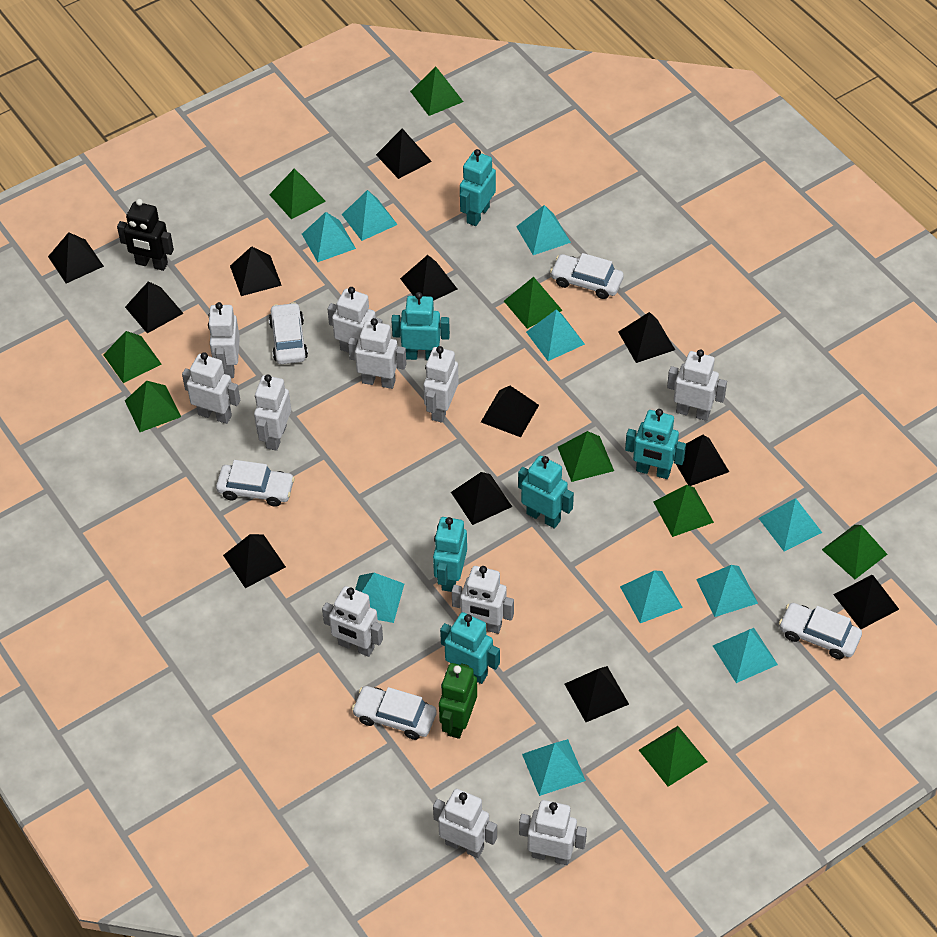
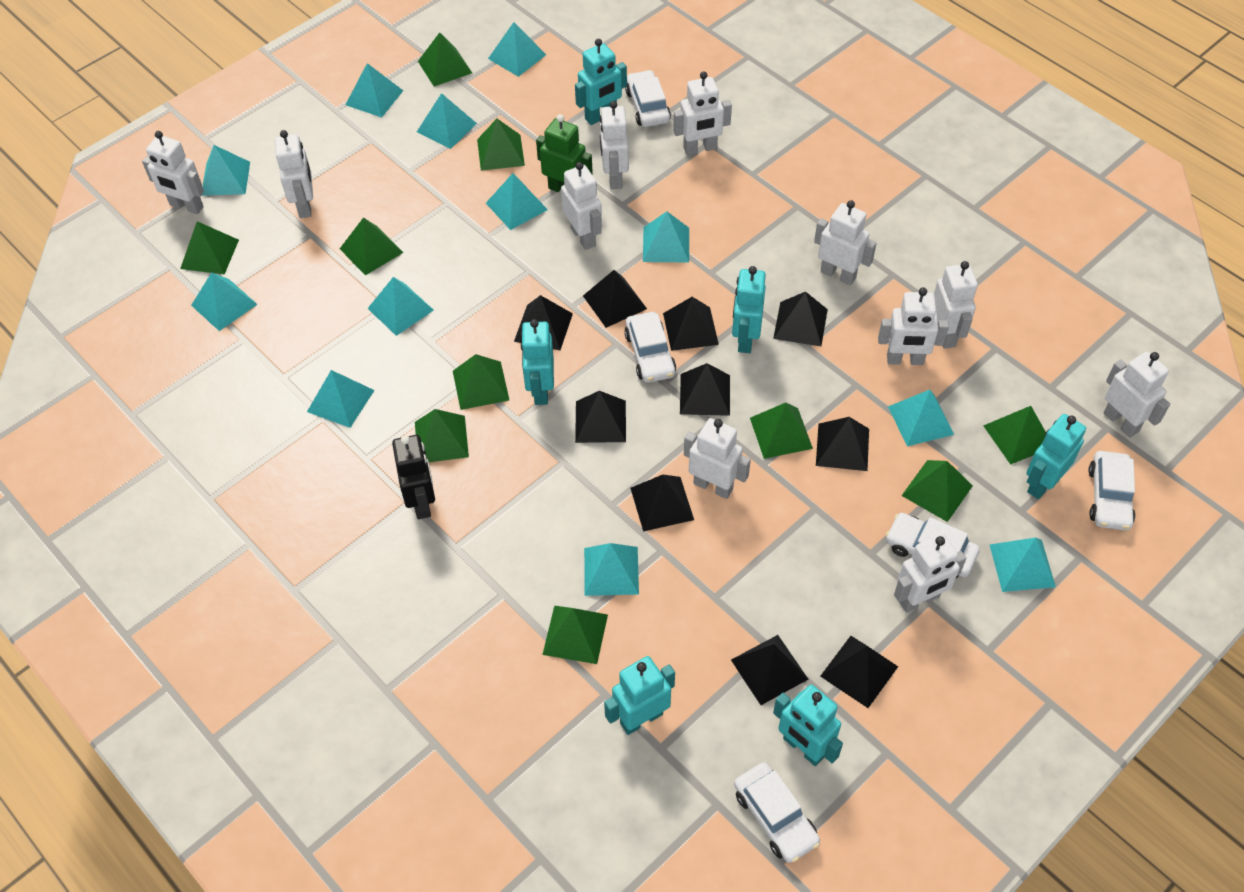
black pyramid: [48,232,104,283] [125,281,184,333] [223,534,286,588] [230,246,282,296] [376,128,432,179] [400,255,457,301] [451,472,512,525] [481,386,539,437] [565,666,629,722] [618,312,675,363] [676,435,729,486] [833,575,899,629] = 12 -> [514,295,573,350] [575,391,626,443] [583,270,647,328] [631,475,694,531] [663,297,719,351] [680,363,730,416] [731,635,808,705] [773,292,828,346] [816,417,869,471] [820,636,898,708] = 10
green pyramid: [103,331,162,383] [125,381,181,432] [269,169,326,219] [410,67,463,116] [504,277,563,329] [558,431,614,482] [639,726,707,787] [653,485,714,537] [822,525,888,579] = 9 -> [180,221,239,274] [340,217,404,275] [415,409,469,462] [418,32,472,87] [453,354,509,410] [477,119,525,171] [542,606,608,664] [750,403,813,459] [902,460,973,522] [983,406,1046,465] = 10
turquoise pyramid: [302,212,356,262] [342,190,398,241] [355,573,404,623] [516,205,571,255] [522,739,586,796] [526,309,585,361] [620,570,683,623] [696,565,758,617] [713,628,778,683] [759,498,822,551] = 10 -> [191,272,258,331] [201,145,250,196] [307,370,375,428] [346,63,403,118] [367,277,434,336] [417,93,477,149] [486,173,548,230] [488,22,546,77] [584,543,639,596] [643,211,689,262] [888,390,954,446] [990,538,1056,592] = 12

